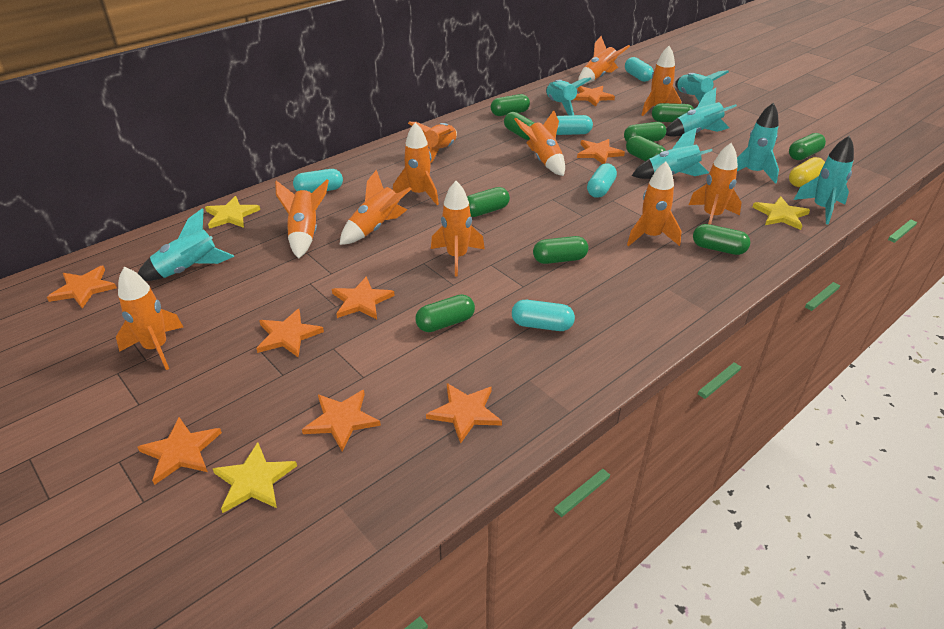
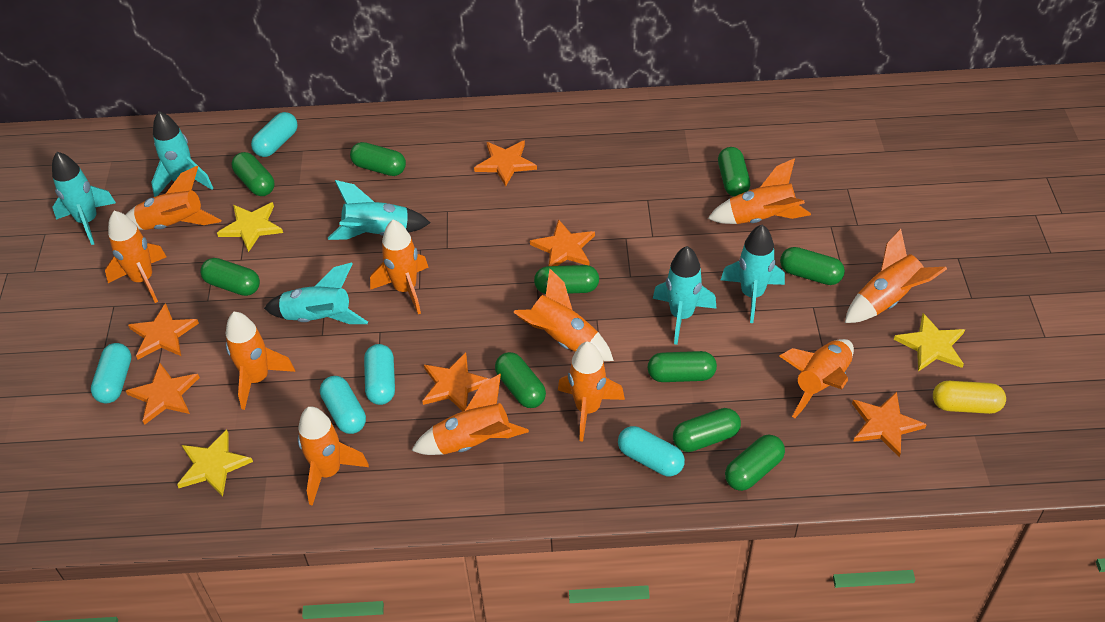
orange star: [47,266,117,308] [138,417,222,485] [256,309,324,357] [302,390,381,452] [332,276,395,319] [426,383,502,444] [573,86,615,107] [577,139,625,164] = 8 -> [126,363,200,425] [128,303,199,360] [422,353,489,411] [474,141,537,187] [530,219,595,266] [852,392,927,457] = 6
turquoise rocket: [138,208,234,281] [546,77,591,115] [632,128,712,179] [666,88,737,137] [675,70,729,103] [737,103,779,184] [794,136,854,225] = 7 -> [52,152,116,245] [151,111,213,197] [264,263,368,324] [328,180,430,240] [653,246,717,345] [721,225,785,323] = 6

